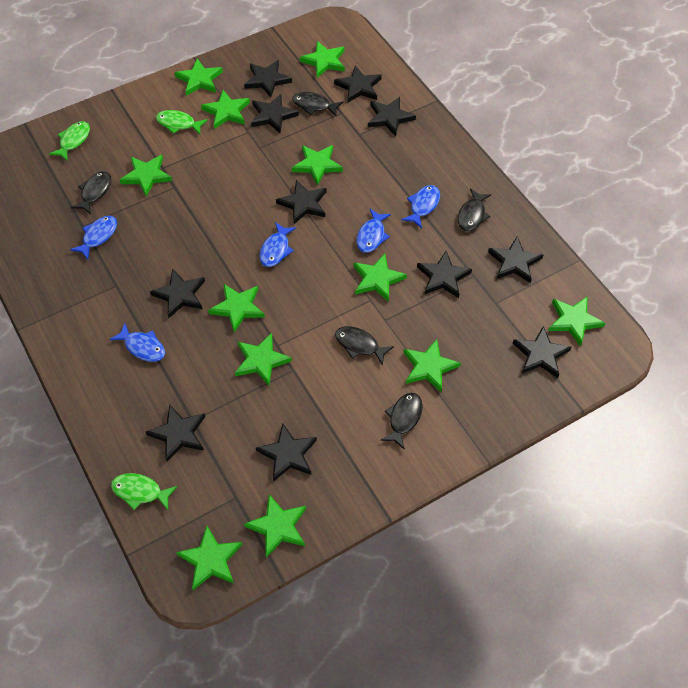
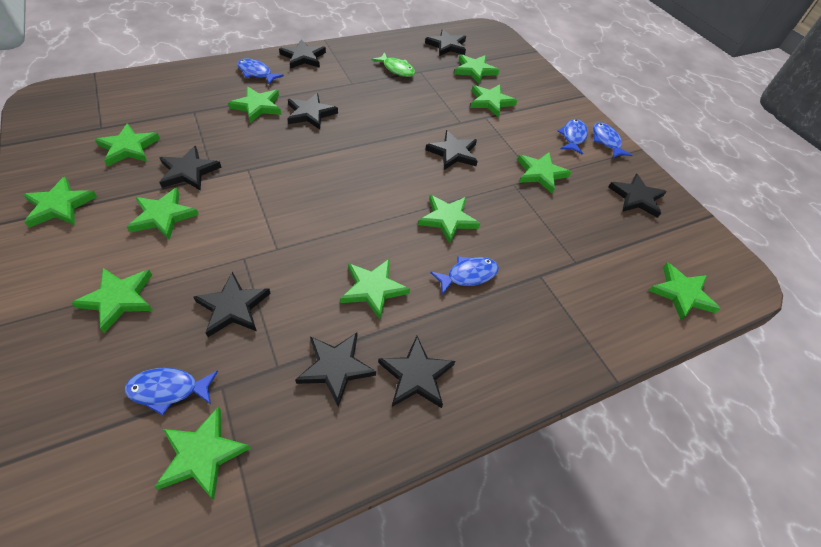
black fish: [71,171,111,214] [292,92,343,117] [335,326,394,366] [380,393,423,450] [458,188,491,231] = 5 -> none = 0
black star: [146,405,205,462] [150,269,205,318] [244,60,292,97] [251,94,299,133] [256,423,317,482] [276,180,326,224] [334,65,382,103] [368,97,416,136] [417,251,472,298] [488,237,543,283] [513,326,571,378] = 11 -> [159,146,222,191] [193,272,271,337] [279,39,326,69] [288,93,338,129] [295,333,376,407] [378,336,455,408] [425,29,466,56] [425,130,478,170] [609,173,667,218] = 9
green fish: [49,121,90,161] [111,473,178,510] [156,110,208,134] = 3 -> [372,52,415,77] = 1

